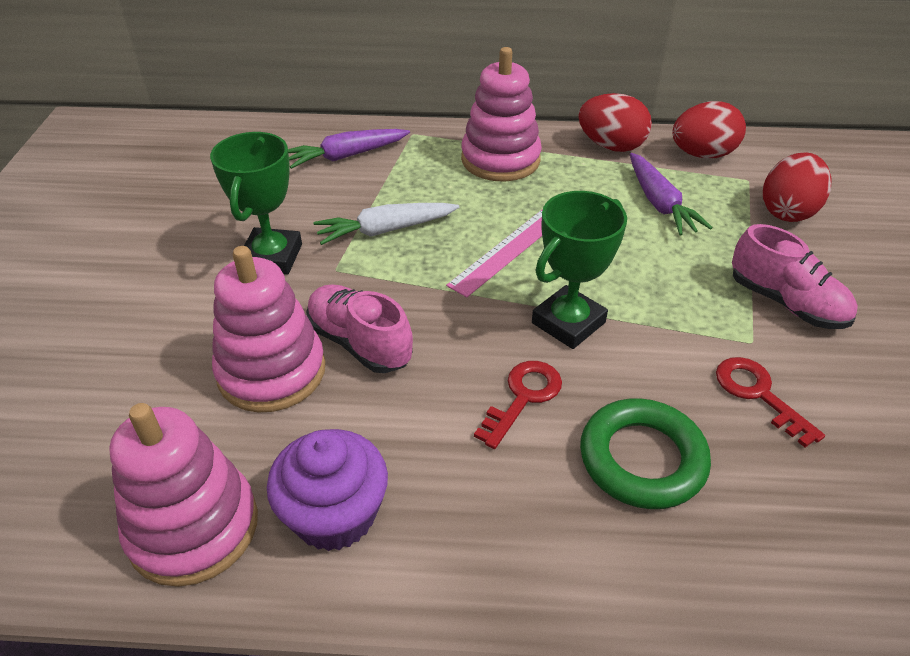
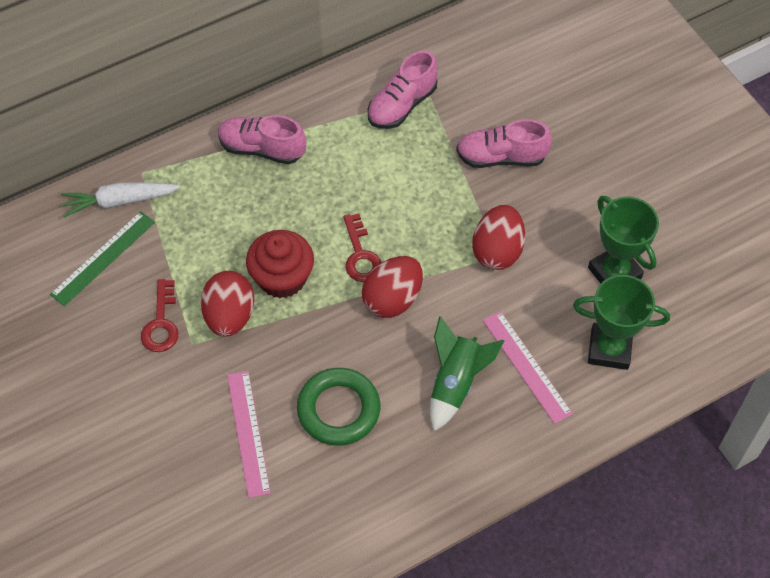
green rocket: none = 0 -> [430,316,505,431] = 1
green ruler: none = 0 -> [50,211,155,306] = 1
pink ruler: [446,209,543,297] = 1 -> [227,371,271,498] [483,311,573,424] = 2
pink shoe: [306,284,413,373] [732,224,858,329] = 2 -> [218,115,306,164] [368,50,438,129] [456,119,552,168] = 3
pink stacking toy: [109,403,258,587] [212,246,326,413] [461,47,542,181] = 3 -> none = 0
purple carrot: [288,129,410,169] [630,153,713,236] = 2 -> none = 0
purple cupcake: [267,429,388,551] = 1 -> none = 0
red cupcake: none = 0 -> [246,230,314,298] = 1

